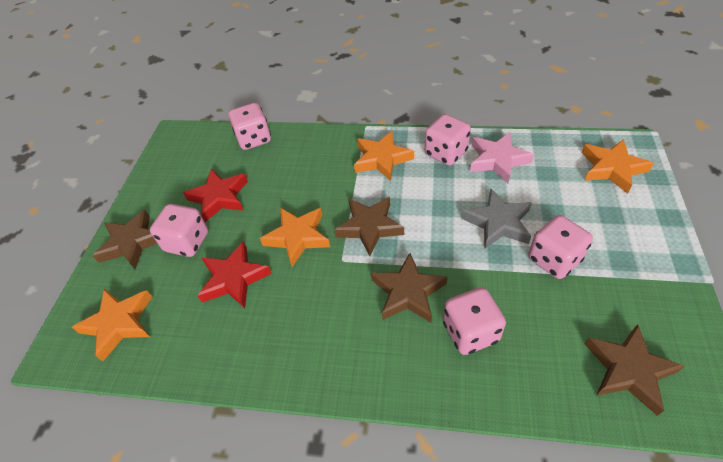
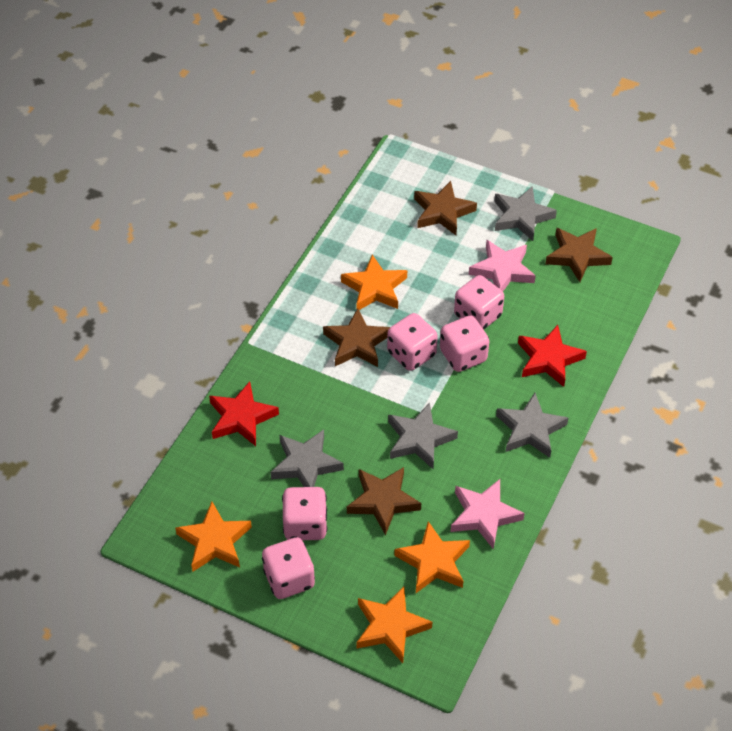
grey star: [461,189,532,249] = 1 -> [270,430,344,487] [388,403,458,469] [494,186,557,241] [496,393,568,458] = 4
pink star: [470,132,534,183] = 1 -> [451,479,525,549] [469,240,536,291] = 2

